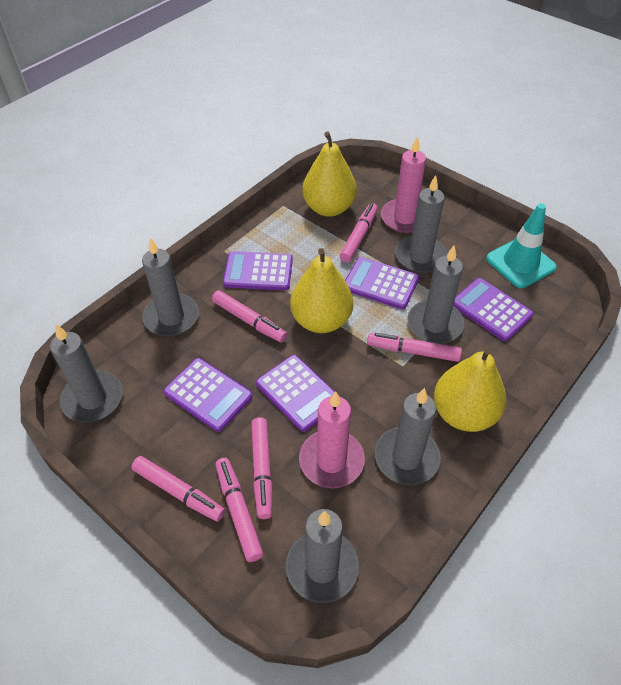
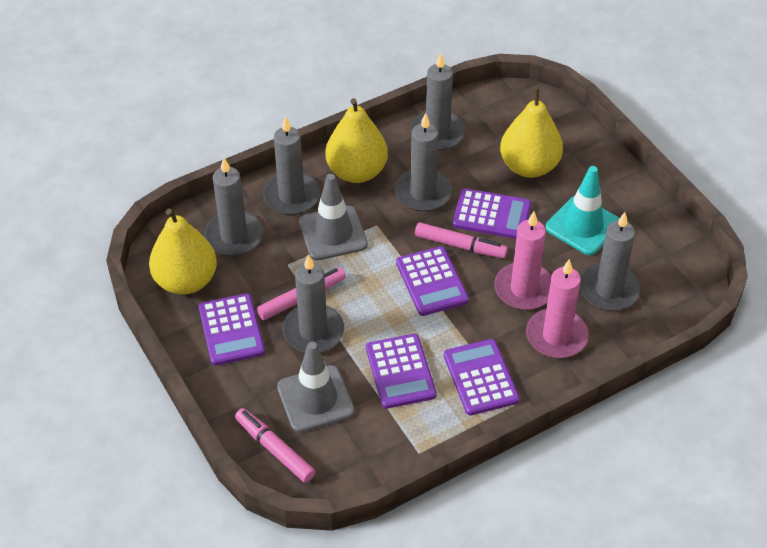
grey traffic cone: none = 0 -> [277,342,355,433] [299,174,368,260] = 2
pink marker: [131,456,225,522] [212,290,287,342] [216,458,263,562] [251,417,272,519] [340,203,378,262] [367,333,462,362] = 6 -> [235,408,315,483] [257,267,346,320] [415,222,508,258] = 3

